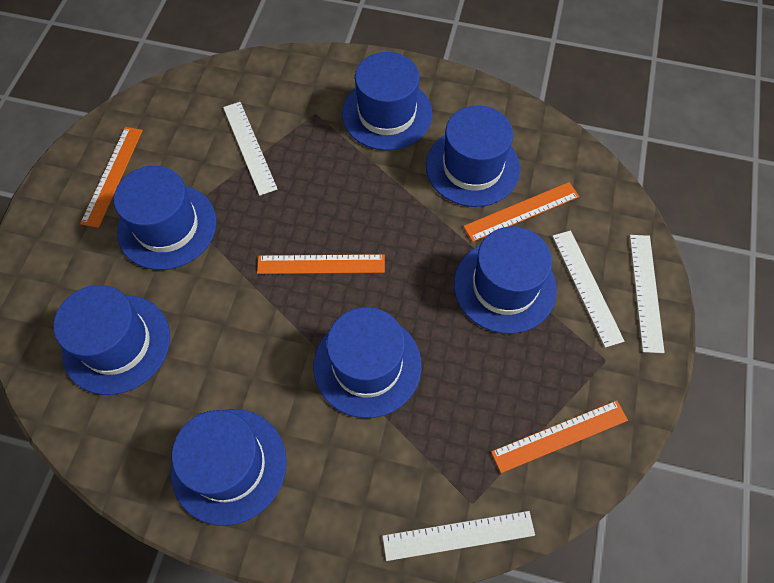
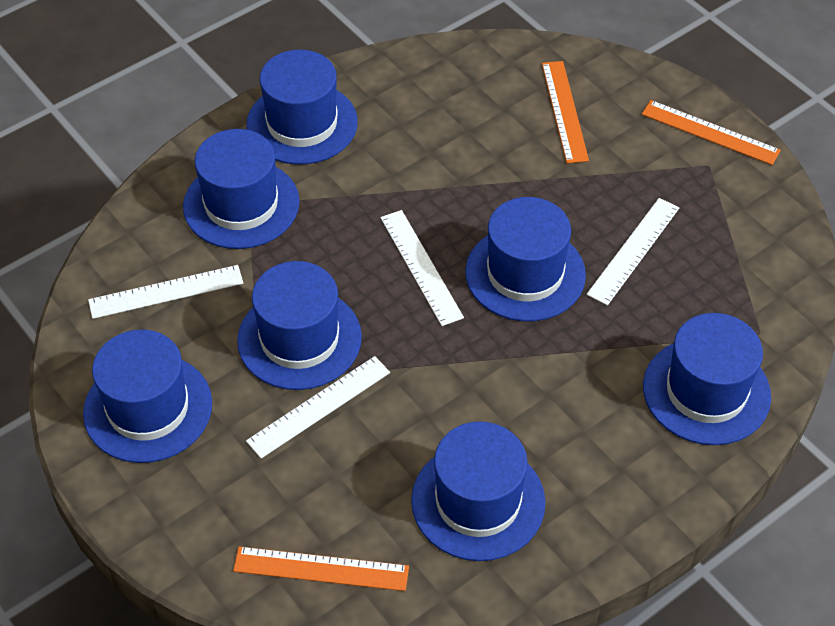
orange ruler: [80,127,143,228] [257,254,385,274] [463,182,579,242] [491,400,628,473] = 4 -> [233,546,409,591] [542,61,589,164] [642,100,781,165] = 3

